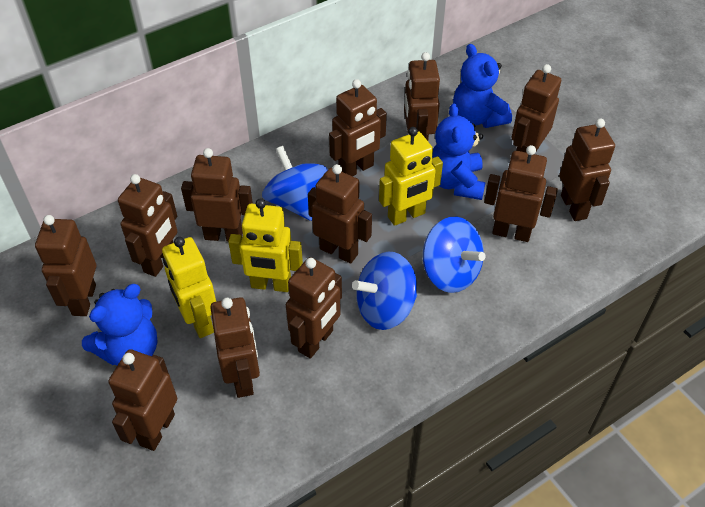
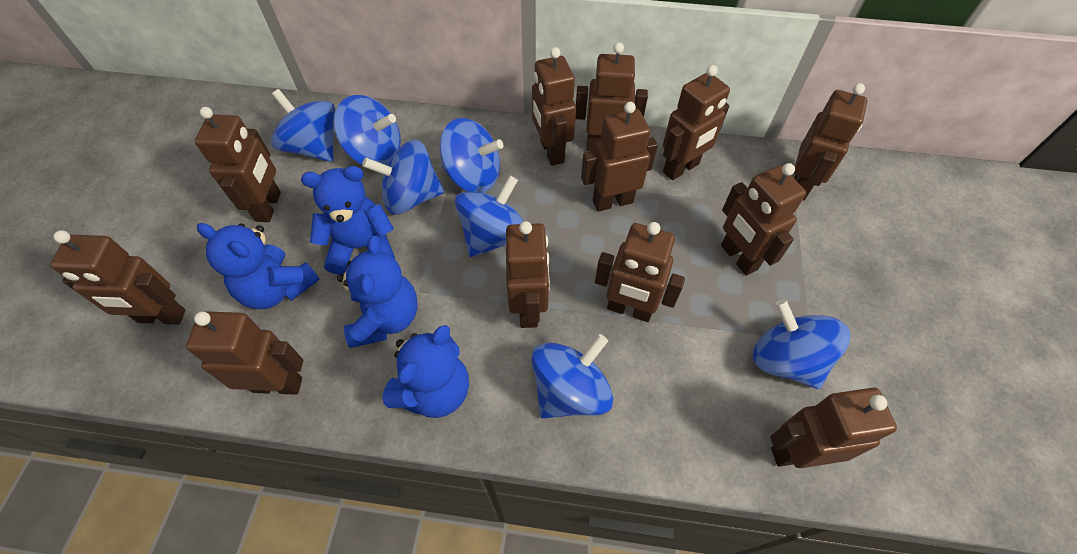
blue spinning top: [262,146,327,221] [352,252,417,330] [423,217,485,293] = 3 -> [271,89,335,162] [334,95,401,165] [362,140,444,215] [439,118,503,193] [455,175,524,257] [531,334,613,419] [753,299,850,389] = 7
blue teddy bear: [82,284,158,365] [432,103,486,200] [453,44,512,128] = 3 -> [197,223,320,309] [301,166,395,274] [337,236,418,348] [382,325,469,418] = 4
yellow robot: [162,237,216,338] [228,198,303,292] [379,127,443,226] = 3 -> none = 0

